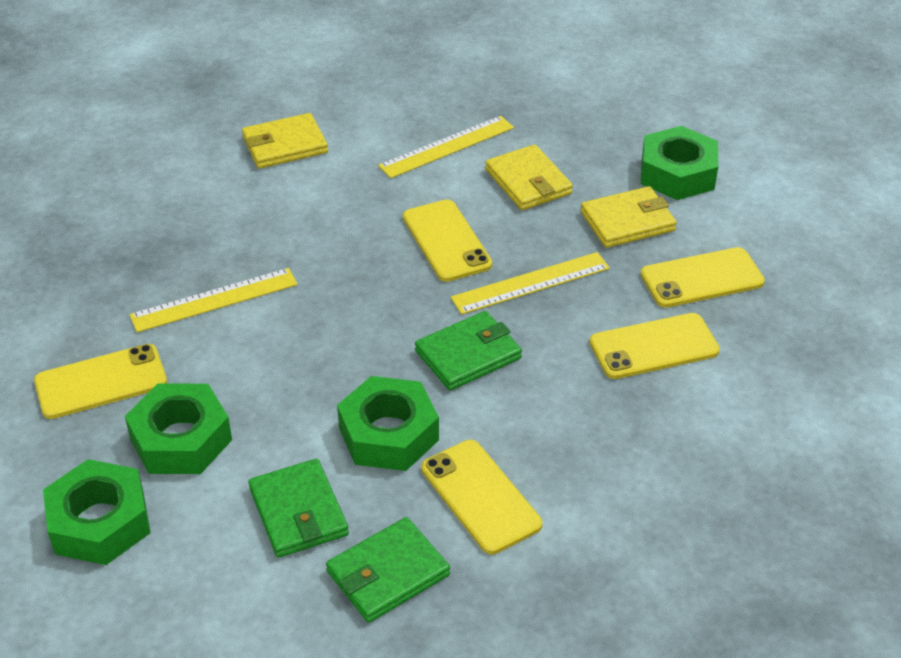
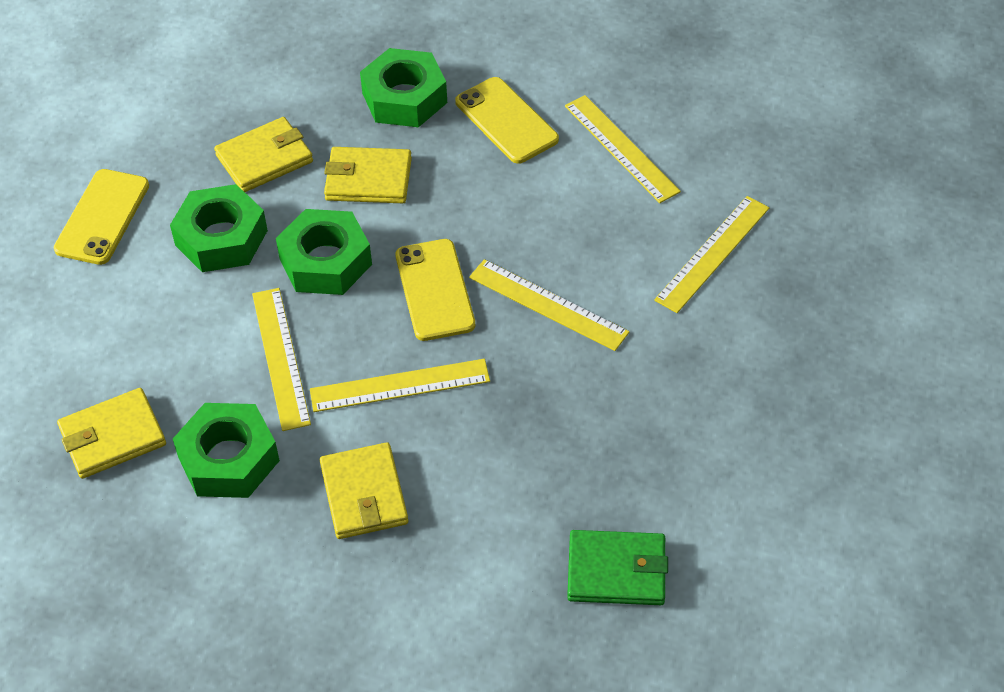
green wallet: [249,459,349,558] [326,517,450,623] [415,311,522,391] = 3 -> [567,530,668,605] = 1
yellow phone: [34,344,167,419] [403,199,492,282] [421,440,542,554] [590,313,720,379] [641,247,765,308] = 5 -> [54,169,149,265] [395,239,475,341] [455,77,559,164] = 3
yellow ruler: [130,268,298,333] [378,116,514,178] [451,252,610,315] = 3 -> [252,288,311,431] [310,359,490,412] [469,259,630,351] [565,95,681,203] [654,196,769,313] = 5
yellow wallet: [242,113,328,169] [485,145,573,210] [581,186,677,248] = 3 -> [57,388,166,479] [214,117,313,192] [320,442,408,539] [324,147,412,203] = 4

